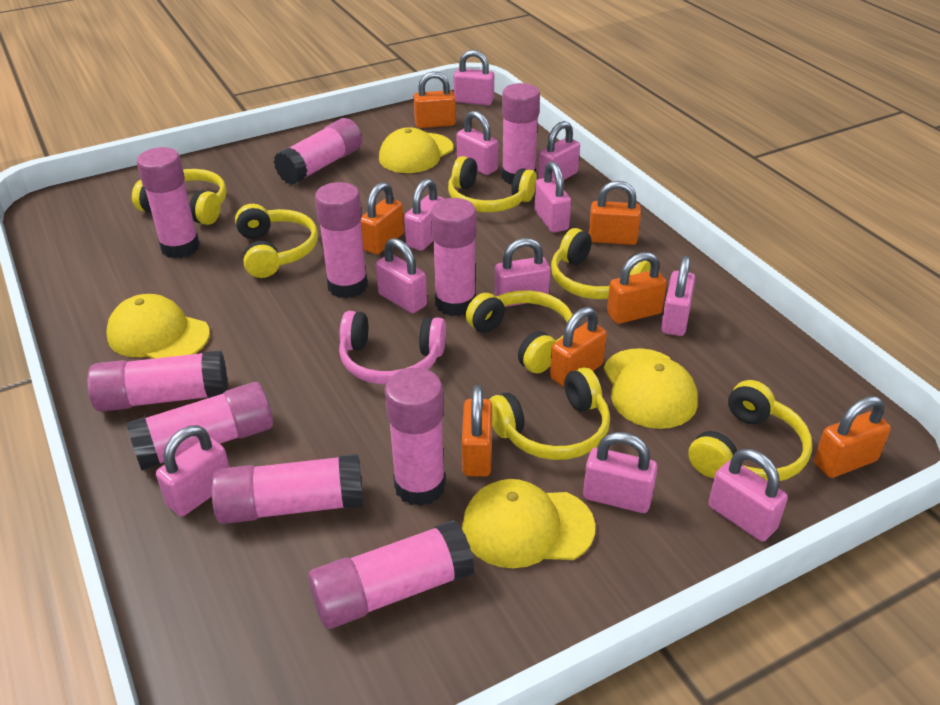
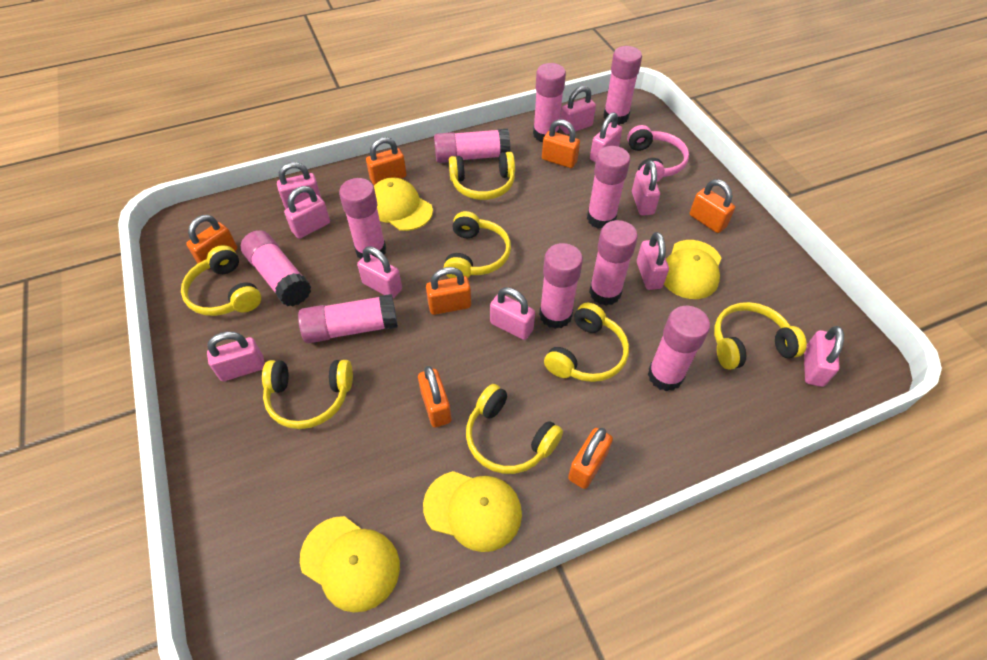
pink padlock: [156,425,230,517] [376,238,427,313] [404,179,444,251] [454,50,494,105] [457,111,498,175] [494,238,551,307] [535,161,571,233] [538,121,580,180] [583,432,658,513] [661,256,696,336] [708,449,788,542] = 11 -> [207,332,265,381] [277,162,322,209] [284,186,330,239] [357,246,402,298] [490,287,535,340] [560,86,596,134] [590,112,622,162] [632,160,660,216] [637,232,669,290] [804,326,844,387] = 10

